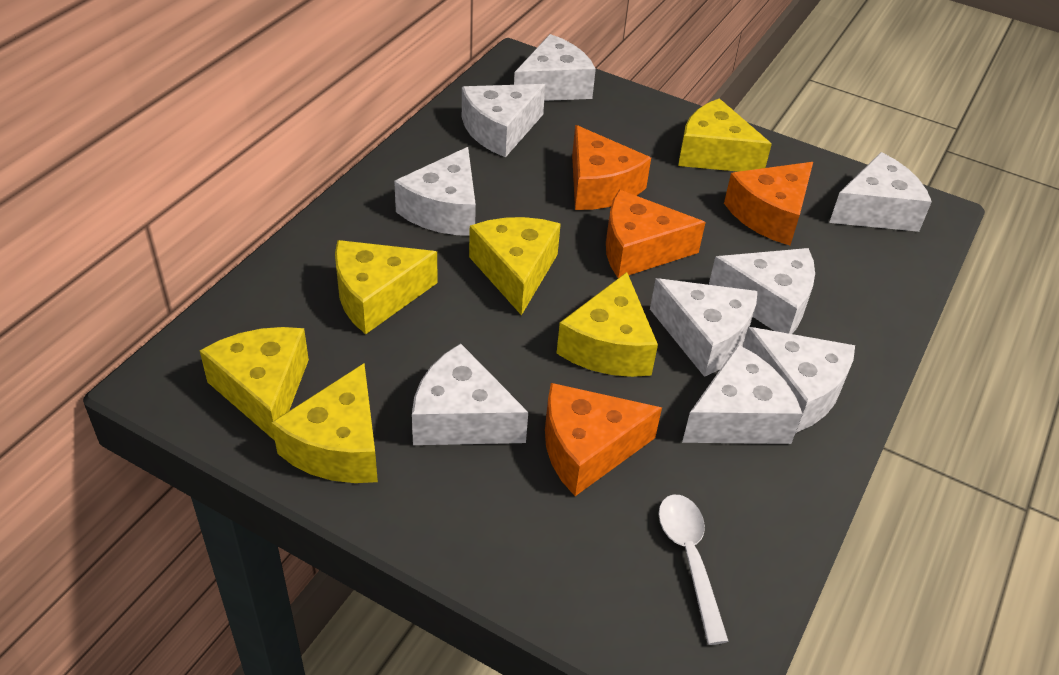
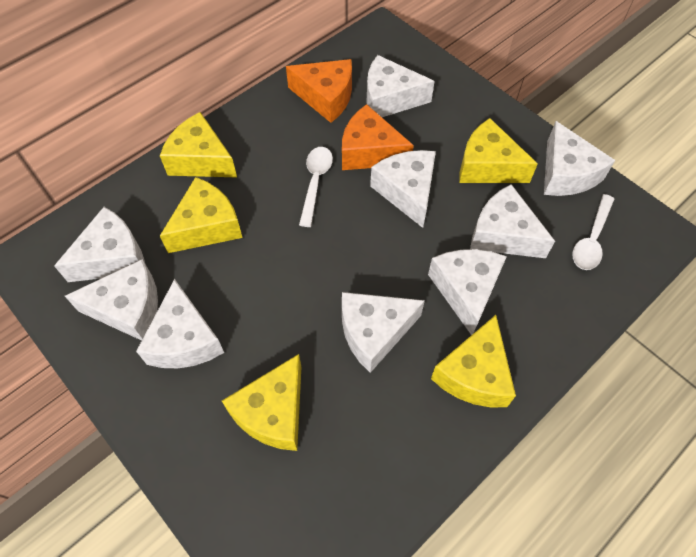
orange cheese: [545,383,662,496] [572,125,651,210] [606,190,706,278] [724,162,813,245] = 4 -> [286,59,352,123] [342,104,414,170] = 2
white spoon: [658,494,729,645] = 1 -> [299,147,333,227] [572,194,614,270] = 2
yellow cheese: [200,327,309,441] [271,363,378,483] [335,240,438,334] [469,217,561,315] [556,272,658,377] [678,98,772,172] = 6 -> [160,112,237,177] [160,177,243,253] [222,354,301,451] [431,315,516,407] [459,118,538,183] = 5

